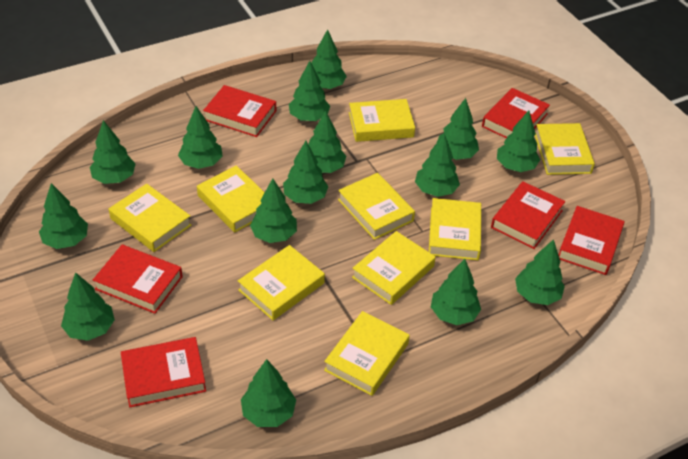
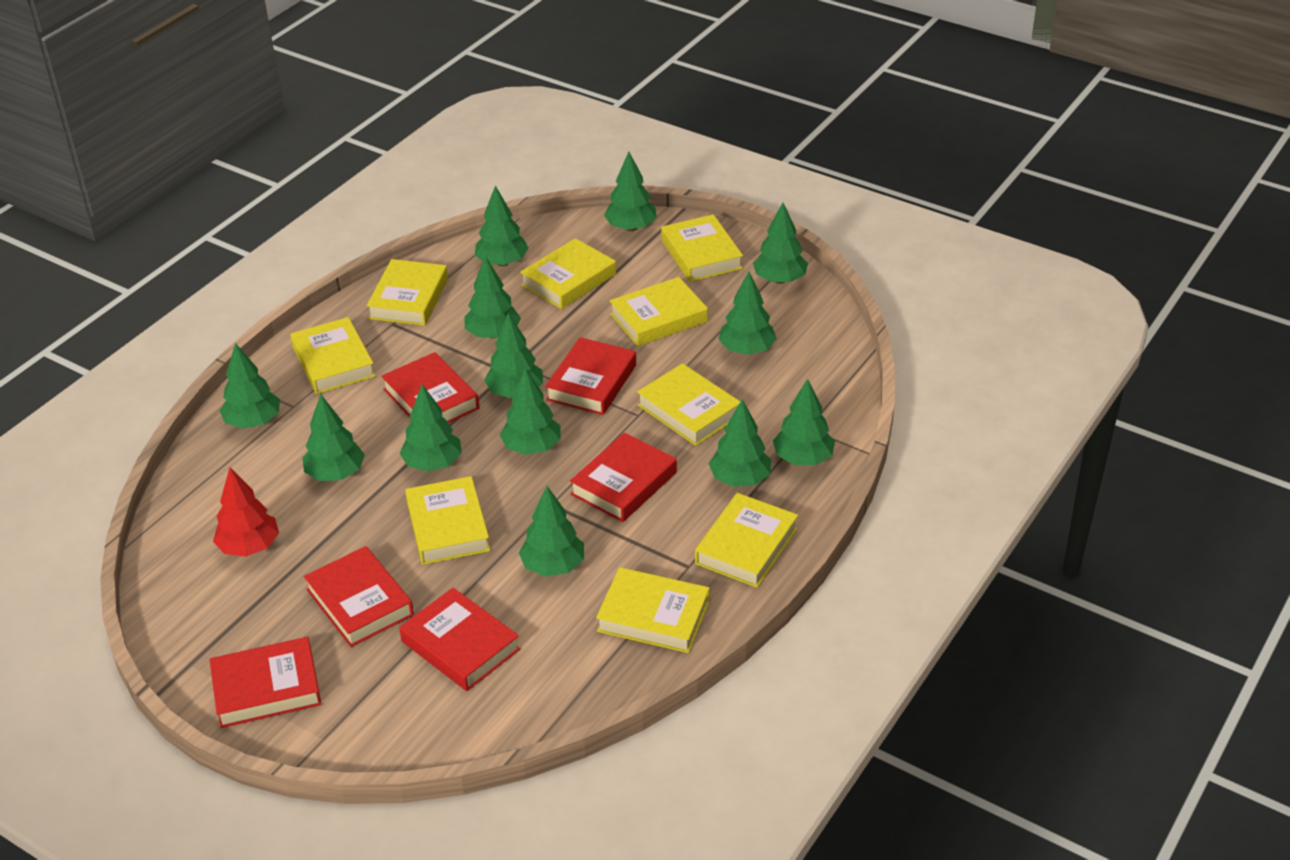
green tree: [39,183,88,249] [61,272,115,341] [90,120,136,184] [178,106,223,169] [241,359,296,427] [250,178,297,243] [283,141,329,204] [289,61,330,121] [308,111,346,173] [311,29,347,89] [415,133,460,197] [431,259,481,325] [437,98,479,160] [497,110,540,172] [515,239,565,305] = 15 -> [220,343,280,429] [302,394,365,481] [400,384,462,472] [464,256,521,338] [475,186,529,266] [484,313,543,398] [500,368,561,455] [519,486,584,577] [604,152,657,231] [709,399,771,487] [718,272,777,355] [753,203,808,284] [773,379,835,465] = 13
red tree: none = 0 -> [213,467,279,557] = 1

